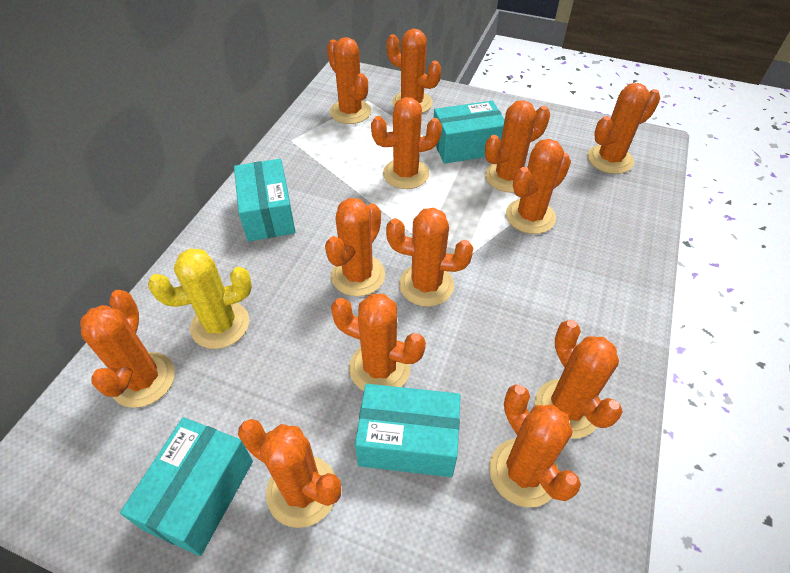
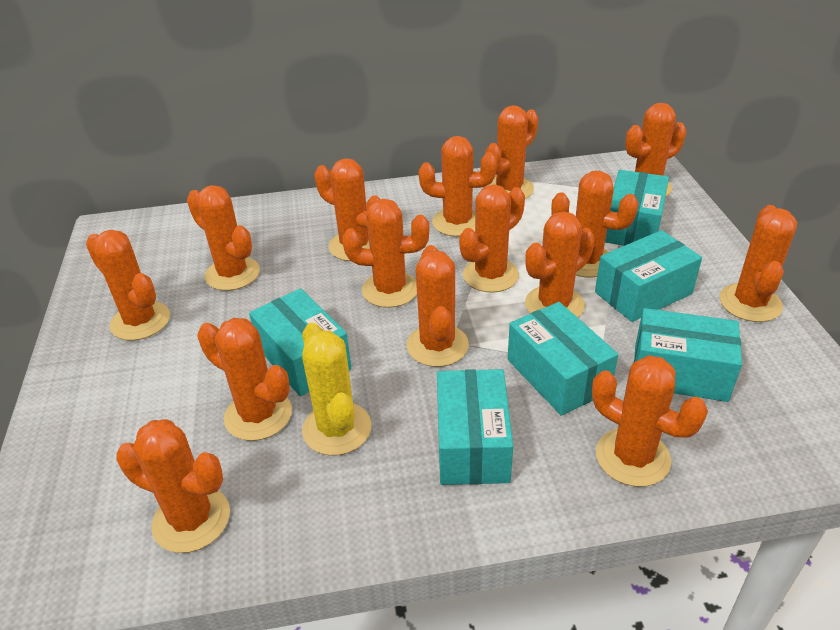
orange cactus: [80,290,175,408] [238,419,341,528] [325,198,385,296] [327,37,371,124] [331,294,426,391] [371,97,442,189] [386,207,473,307] [387,29,441,113] [485,100,550,193] [489,384,581,508] [506,139,571,234] [535,320,623,438] [588,83,660,174] = 13 -> [86,230,170,340] [116,419,230,553] [187,185,260,291] [197,318,292,441] [315,158,380,261] [342,199,429,308] [407,245,469,367] [419,136,497,237] [459,184,525,293] [485,105,538,199] [525,211,595,317] [551,171,639,277] [592,355,708,487] [625,103,686,197] [719,205,797,322] = 15
turquoise box: [120,417,253,556] [234,159,296,242] [355,384,461,477] [434,101,505,164] = 4 -> [249,288,351,396] [437,369,513,485] [508,302,618,416] [595,230,702,322] [605,170,669,246] [634,308,742,402] = 6

